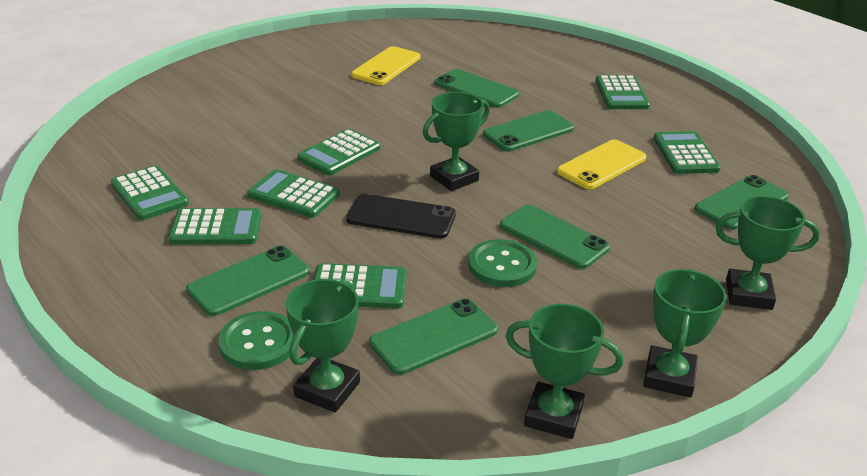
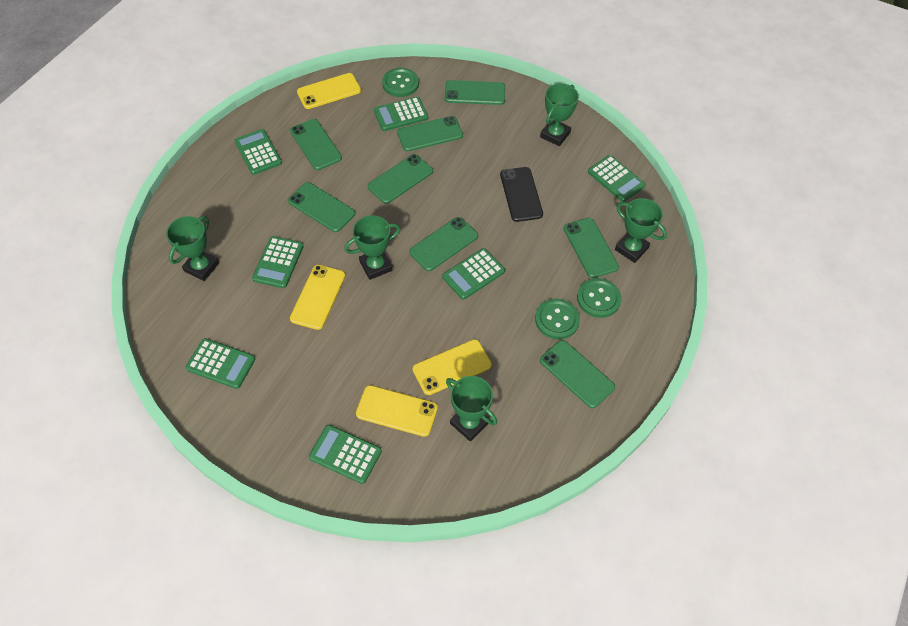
green button: [218,311,294,370] [468,239,537,287] = 2 -> [382,68,419,97] [535,299,580,339] [577,278,622,318] = 3
green phone: [186,246,309,316] [369,299,498,375] [434,69,519,108] [483,110,574,151] [500,205,610,269] [694,175,789,230] = 6 -> [288,182,355,232] [290,119,342,170] [368,154,433,204] [397,116,463,151] [409,217,478,271] [445,80,505,105] [540,340,615,408] [564,218,619,278] = 8
yellow phone: [351,46,421,85] [557,139,646,189] = 2 -> [290,265,345,330] [297,73,361,109] [356,385,438,437] [413,339,492,395] = 4

